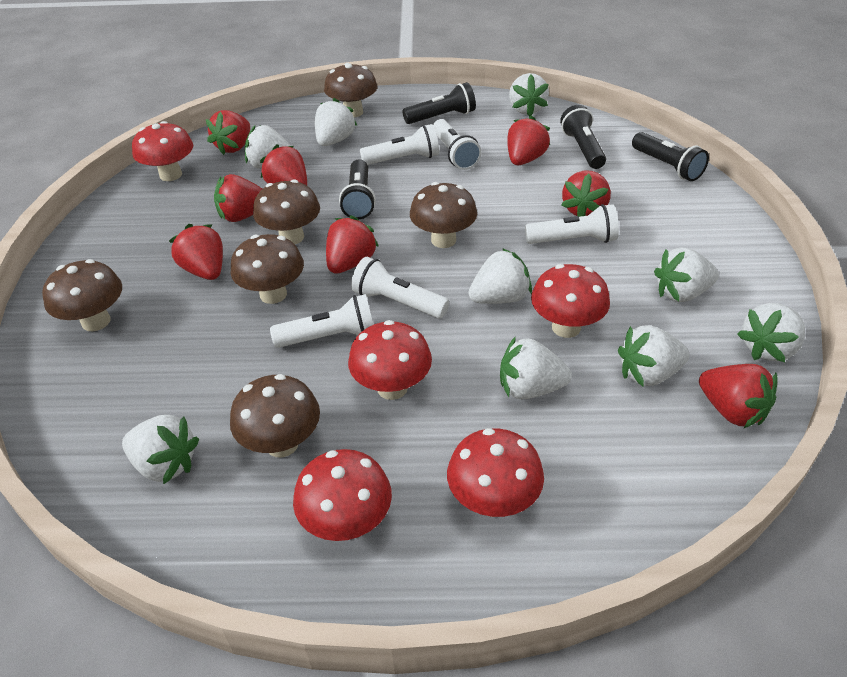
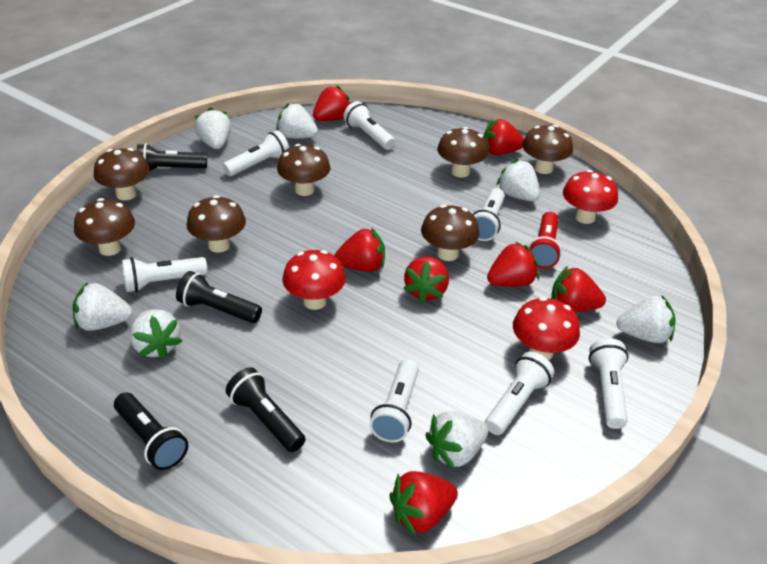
brown mushroom: [42,259,122,331] [230,234,304,304] [230,374,320,458] [253,179,320,244] [324,63,377,117] [410,182,477,248] = 6 -> [74,198,135,256] [94,148,150,200] [187,195,246,253] [277,144,330,196] [421,205,479,261] [437,127,488,177] [522,125,573,174] = 7
red flashlight: none = 0 -> [528,212,562,269] = 1
red mushroom: [132,121,193,181] [293,449,392,541] [348,320,432,400] [447,428,544,517] [531,264,610,338] = 5 -> [283,250,346,310] [513,297,580,360] [563,170,618,224] = 3
red strawberry: [169,224,223,280] [206,110,250,155] [214,174,262,222] [260,144,307,185] [326,215,379,274] [507,115,550,166] [561,171,611,217] [699,364,778,429] = 8 -> [313,85,350,121] [334,228,385,272] [389,471,458,536] [404,257,449,303] [484,119,524,155] [487,242,539,287] [551,266,606,312] = 7
white flashlight: [270,294,373,348] [351,257,449,319] [360,124,439,165] [433,119,482,170] [525,204,619,244] = 5 -> [122,257,207,292] [223,130,289,176] [343,101,396,150] [369,359,419,442] [473,188,505,241] [485,352,554,435] [589,338,629,429] = 7
white strawberry: [122,415,199,485] [245,125,291,169] [315,98,357,146] [468,248,532,304] [500,336,572,399] [509,73,549,116] [618,325,690,386] [654,247,719,302] [737,303,805,362] = 9 -> [73,282,132,331] [130,309,182,359] [194,108,231,149] [276,103,318,139] [426,411,488,469] [496,159,540,201] [617,296,676,343] = 7

